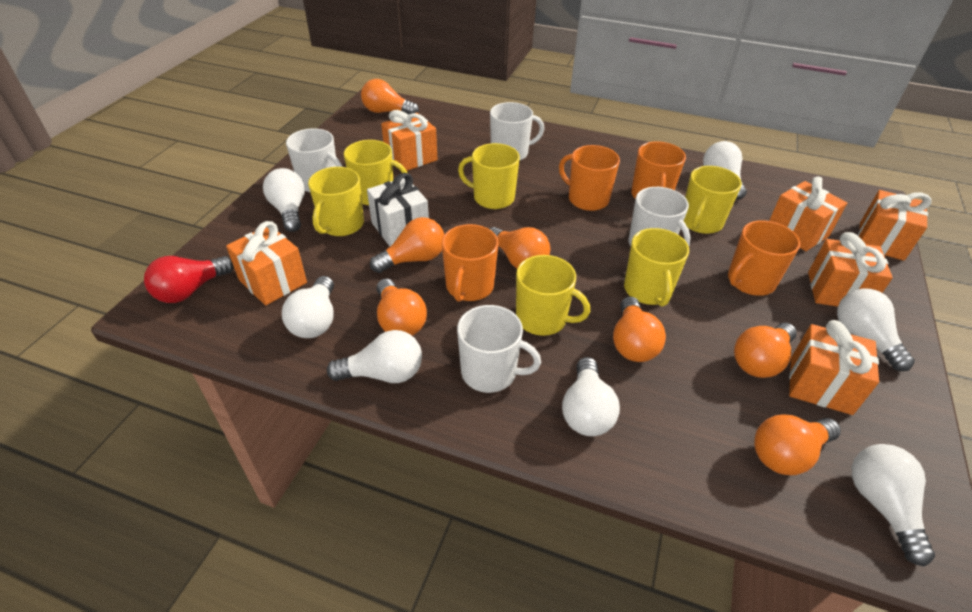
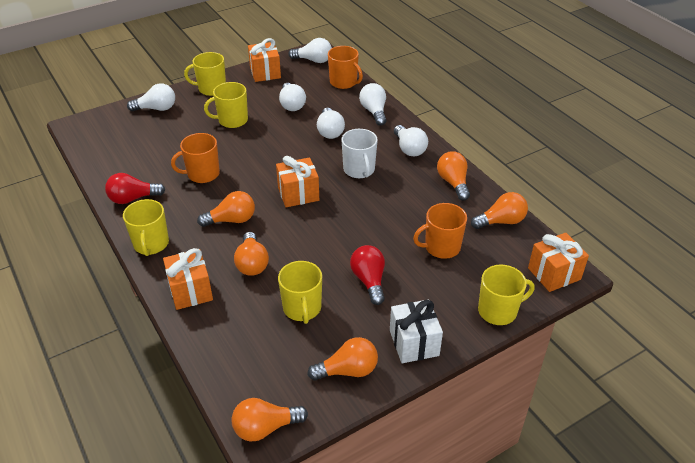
orange gift: [226,221,307,306] [381,110,437,171] [769,177,847,251] [789,320,879,415] [808,232,893,307] [858,190,931,261] = 6 -> [163,248,213,310] [248,38,281,82] [276,156,319,207] [528,233,589,292] = 4
orange light bulb: [361,79,419,115] [370,217,444,273] [377,279,427,336] [490,227,550,269] [613,296,666,362] [734,323,797,378] [754,414,841,475] = 7 -> [197,191,255,227] [232,398,308,442] [234,232,269,276] [308,337,378,380] [437,151,470,201] [471,192,528,229] = 6
orange mug: [442,224,499,302] [559,145,620,211] [631,141,686,199] [728,220,800,296] = 4 -> [171,133,220,183] [328,46,363,89] [413,203,467,259] = 3
red light bulb: [144,256,234,303] = 1 -> [105,173,165,204] [350,245,385,305] = 2
white light bulb: [263,168,305,232] [282,276,334,338] [327,330,422,383] [562,357,620,436] [703,141,747,200] [837,288,915,371] [852,444,935,567] = 7 -> [127,83,175,111] [279,83,306,111] [288,38,332,63] [317,108,345,139] [359,83,386,126] [394,125,428,156] = 6
white mug: [286,128,343,192] [457,305,541,393] [490,102,544,161] [629,187,691,246] = 4 -> [341,129,378,178] = 1
yellow mug: [308,167,364,236] [344,140,407,205] [458,143,520,209] [516,255,590,336] [624,228,689,307] [683,166,742,234] = 6 -> [123,199,169,256] [184,52,226,96] [204,82,248,128] [278,261,322,324] [478,265,535,325] = 5

